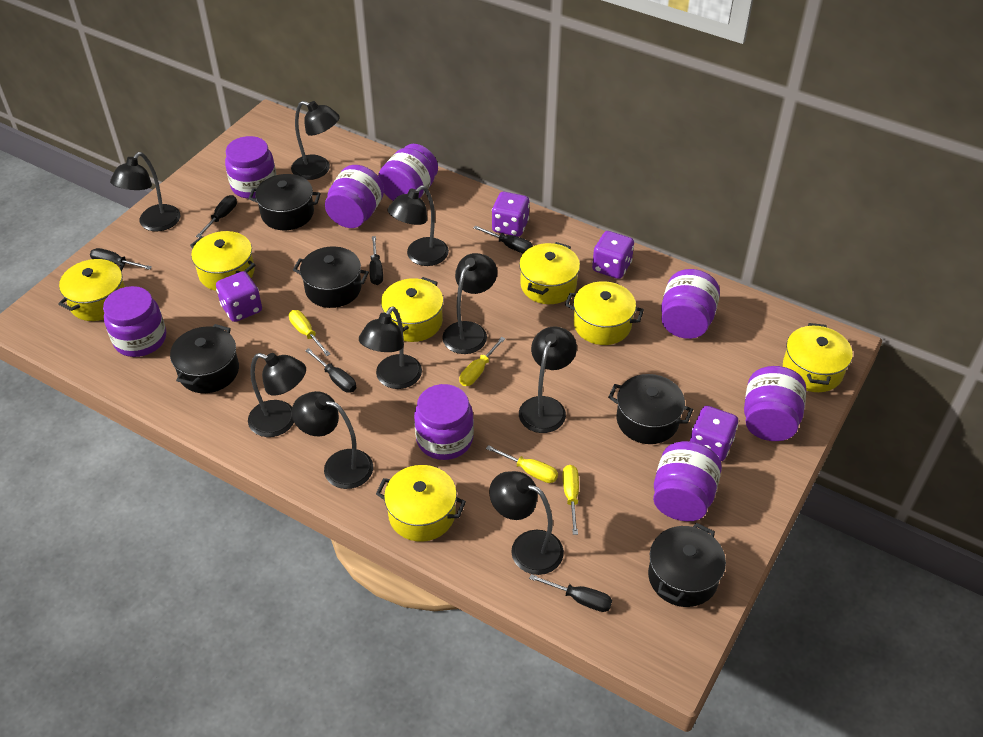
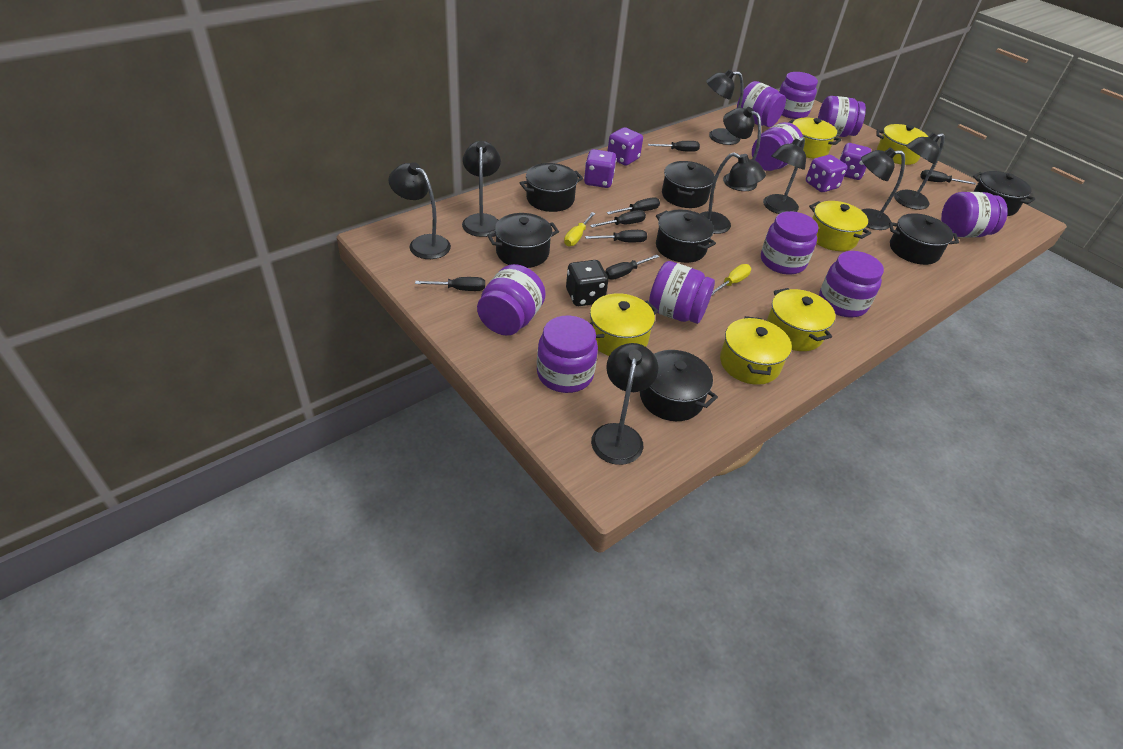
black dice: none = 0 -> [566,260,608,306] = 1
black pot: [170,324,239,393] [248,174,321,230] [293,247,369,308] [608,374,693,444] [648,523,726,607] = 5 -> [487,213,559,268] [520,163,583,212] [640,350,718,421] [656,210,716,263] [662,161,715,208] [889,213,959,265] [973,171,1035,216] = 7
black screwdriver: [90,248,152,270] [196,195,237,238] [305,348,356,393] [369,236,383,285] [474,225,533,253] [529,574,612,612] = 6 -> [415,277,485,291] [585,230,647,242] [590,210,646,227] [605,255,659,280] [607,198,660,215] [648,141,700,152] [920,170,976,185] = 7
purple jar: [103,286,166,357] [225,136,276,199] [325,165,384,228] [378,144,438,201] [414,384,474,460] [653,441,722,521] [661,269,720,339] [744,366,806,441] = 8 -> [477,264,546,336] [537,316,598,393] [649,261,715,324] [737,81,786,127] [752,122,803,171] [761,211,819,275] [779,72,818,119] [818,96,866,137] [819,251,884,318] [941,192,1008,238] = 10
yellow pot: [58,258,125,321] [190,231,255,291] [376,465,466,542] [381,277,443,342] [519,242,580,304] [565,281,644,345] [783,323,853,392] = 7 -> [590,293,658,356] [720,316,792,385] [767,288,835,351] [788,117,841,158] [809,201,871,251] [877,124,928,165] = 6
yellow screwdriver: [289,310,330,356] [460,337,505,386] [486,445,558,483] [563,465,579,535] = 4 -> [564,212,595,246] [711,264,751,296] = 2

